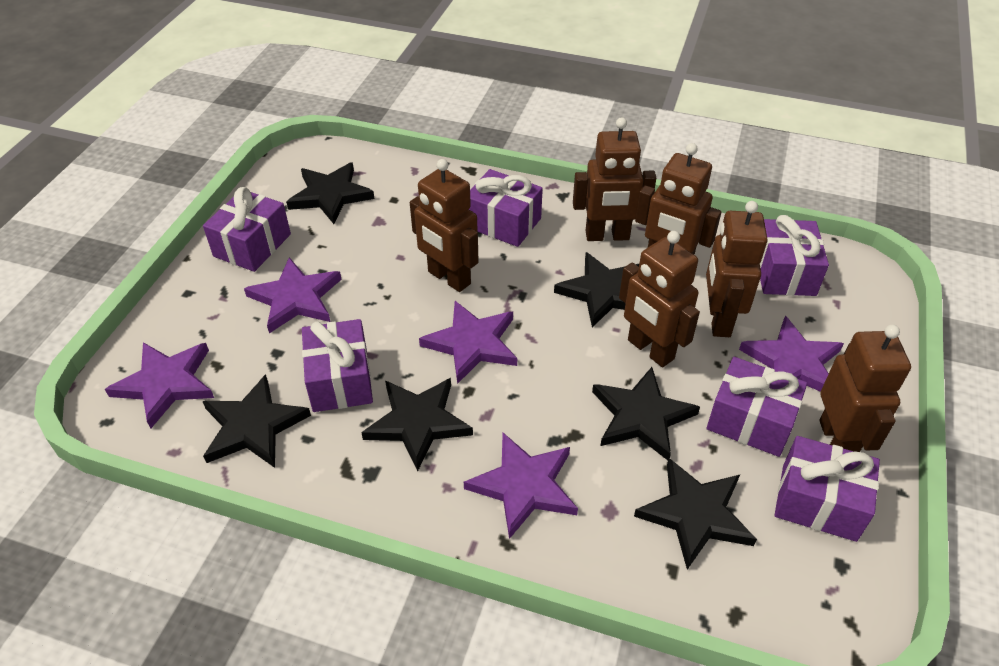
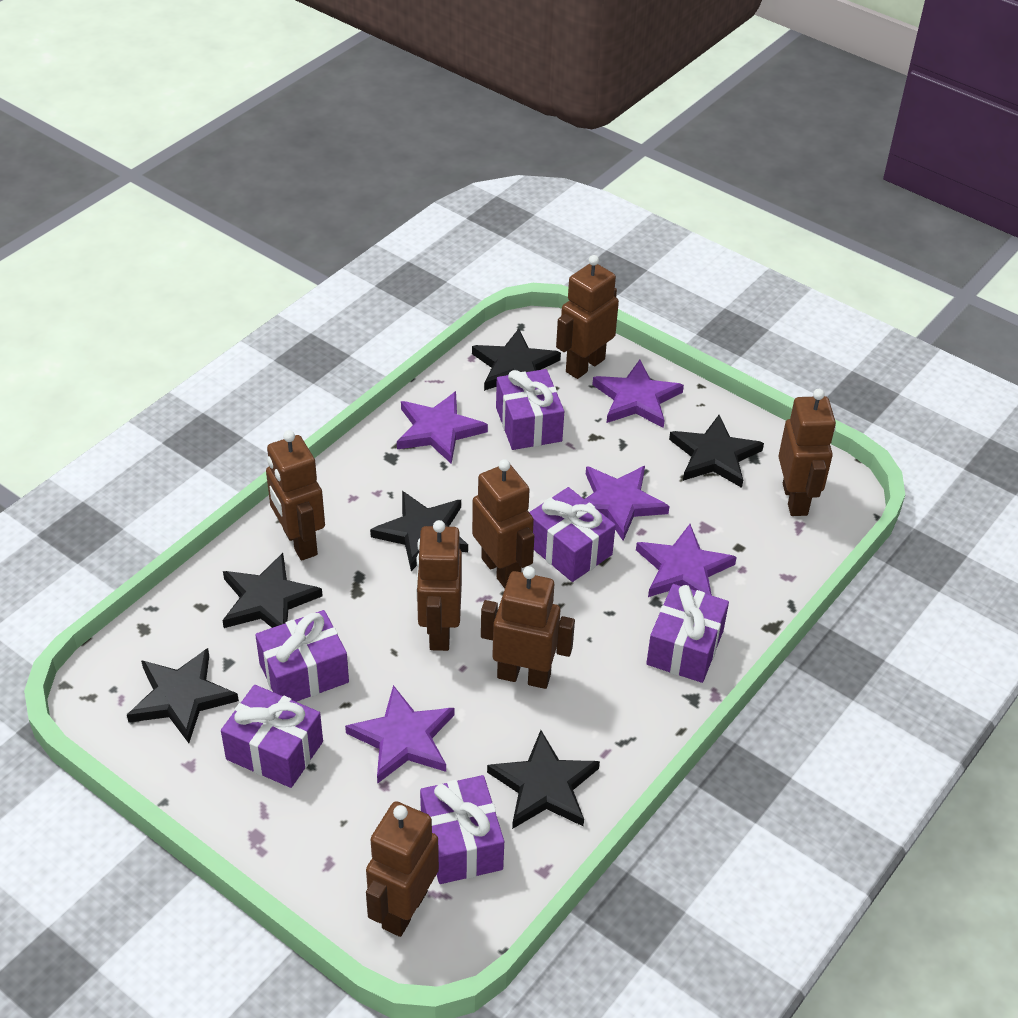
brown robot: [410,159,479,292] [573,117,656,241] [619,231,700,367] [635,143,721,255] [706,201,768,337] [820,325,911,452] = 6 -> [266,430,325,561] [366,801,439,937] [416,520,462,651] [472,459,534,588] [481,566,575,689] [556,255,619,379] [778,389,836,516] = 7

